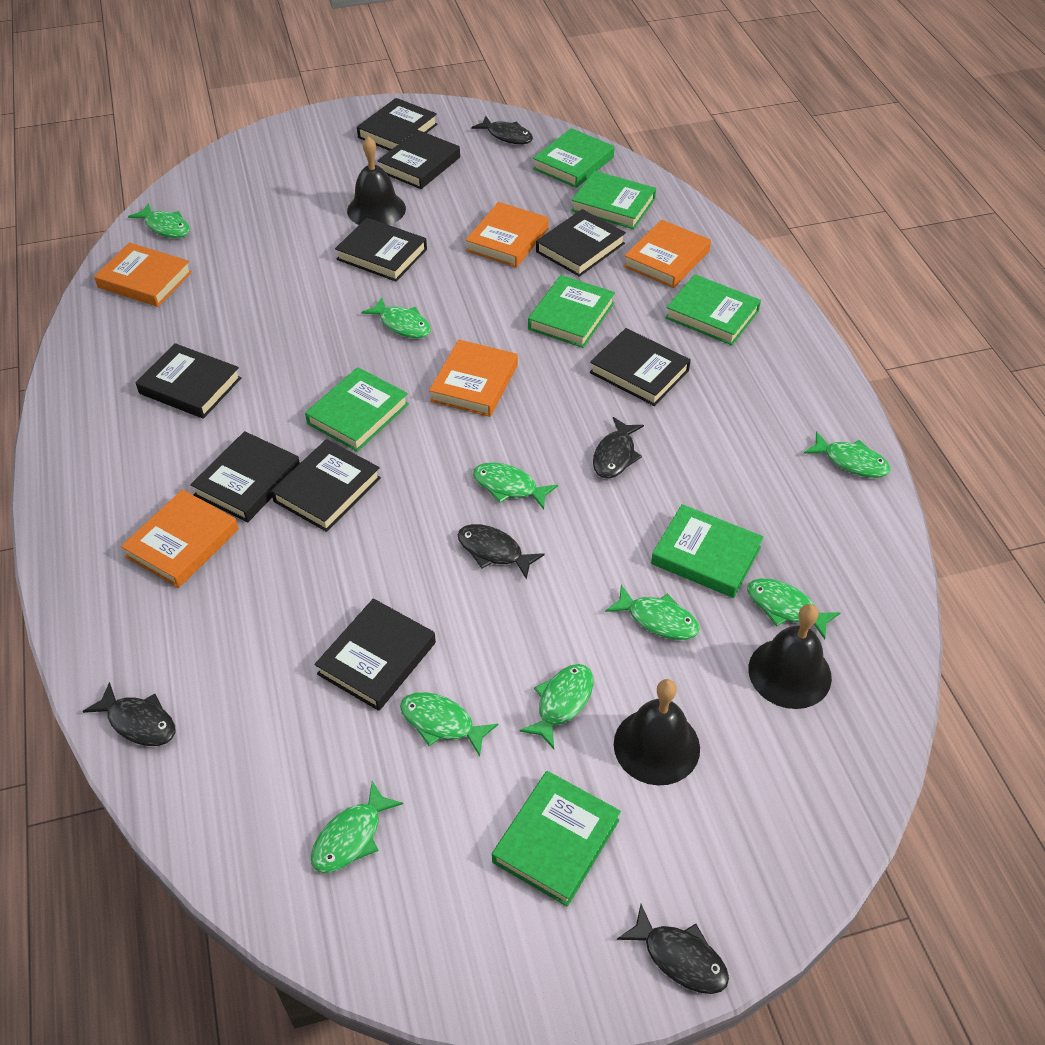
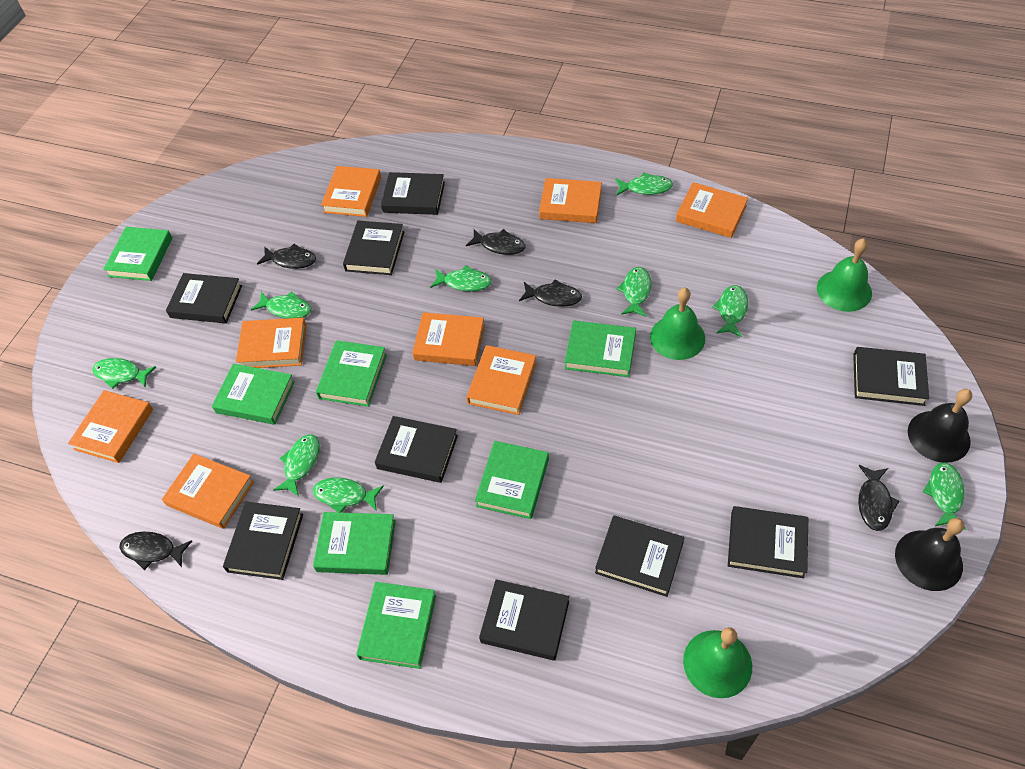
black bell: [347,136,406,225] [614,679,700,786] [748,604,832,709] = 3 -> [895,518,965,591] [908,389,972,463] = 2
green bell: none = 0 -> [650,288,705,360] [683,627,752,698] [817,238,872,312] = 3
orange book: [94,242,192,307] [121,489,238,588] [429,340,518,417] [465,202,549,267] [624,220,711,288] = 5 -> [68,390,153,463] [162,454,254,529] [236,318,306,368] [321,166,381,217] [412,312,485,366] [467,345,537,415] [539,178,602,223] [676,182,748,238] = 8

